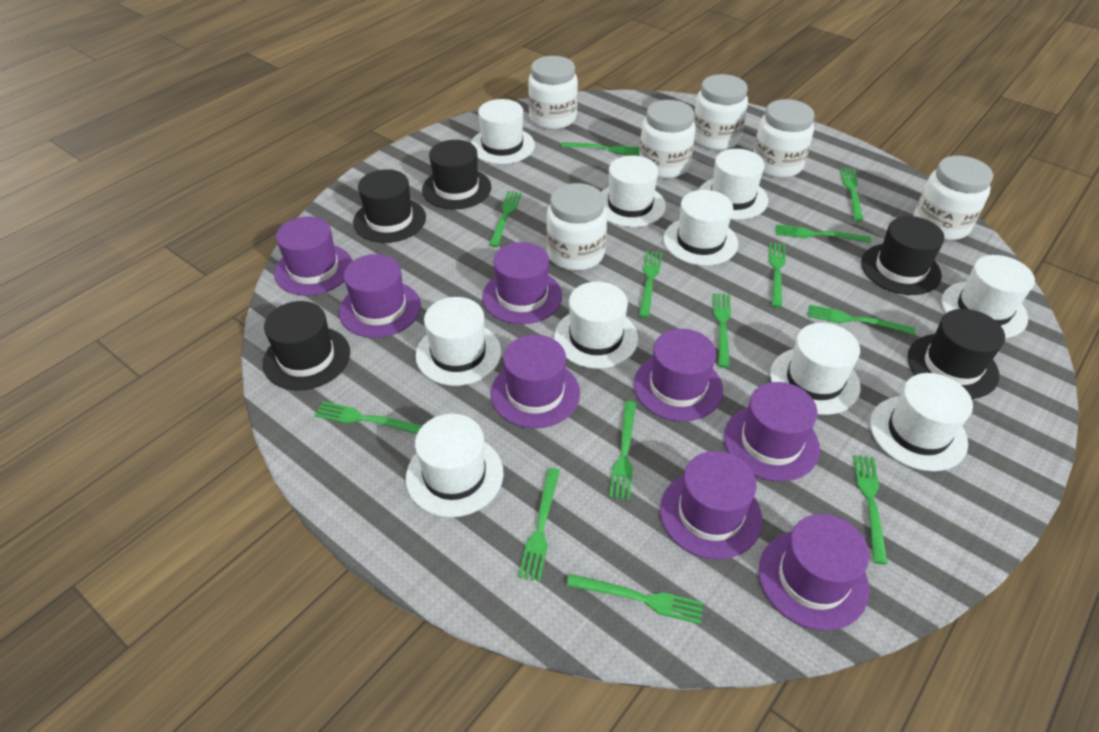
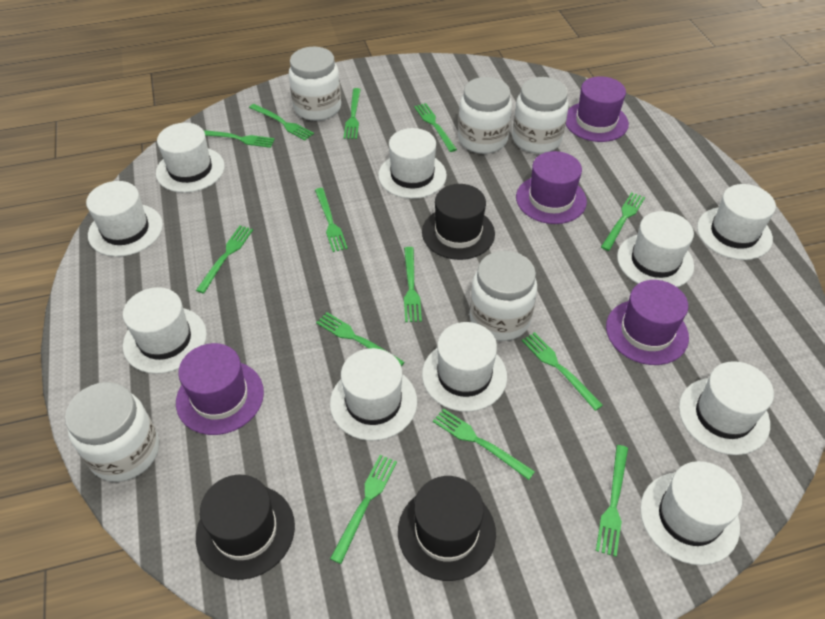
black hat: [263,301,350,390] [353,169,426,243] [422,140,491,209] [861,216,945,295] [908,309,1005,399] = 5 -> [196,475,295,580] [398,476,496,581] [422,184,495,260] = 3
purple hat: [274,216,352,295] [339,254,421,338] [482,242,562,324] [491,335,580,428] [634,329,723,422] [660,451,762,560] [724,382,820,481] [759,514,869,631] = 8 -> [176,343,264,435] [516,151,587,224] [566,76,629,142] [606,280,689,365] = 4
white jar: [528,56,578,130] [546,183,607,271] [639,100,695,178] [694,74,748,150] [753,99,814,178] [914,156,993,240] = 6 -> [65,382,159,482] [289,47,341,121] [458,77,512,154] [470,251,537,341] [512,77,569,154] = 5

